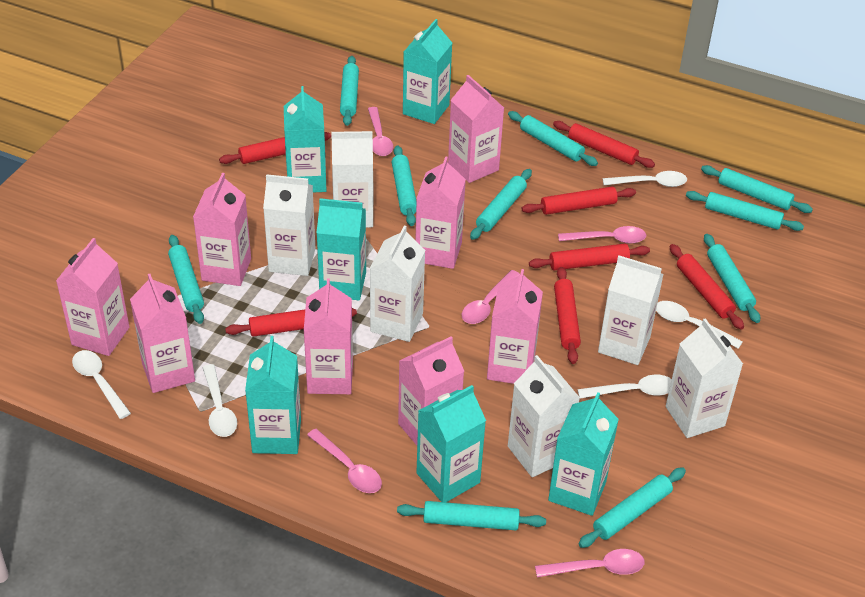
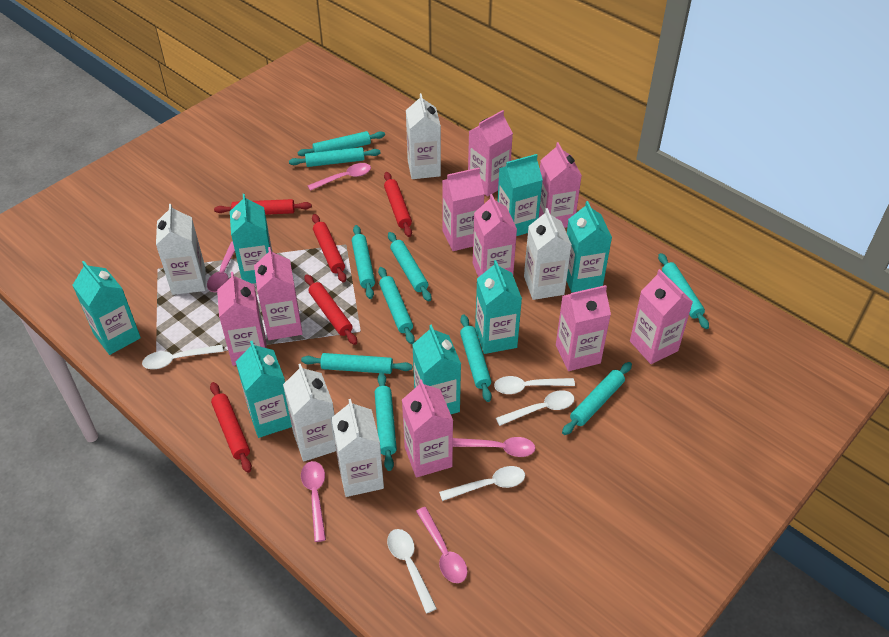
pink carton: [56,238,129,356] [130,274,195,393] [193,173,251,286] [304,279,353,394] [398,337,464,445] [416,156,466,269] [448,75,504,183] [487,269,543,384] = 8 -> [217,272,267,366] [254,247,303,340] [402,379,453,478] [442,168,484,251] [468,110,513,197] [473,194,517,277] [539,142,582,228] [556,285,611,371] [630,269,693,364] = 9
red rolling pin: [219,132,331,164] [225,308,357,337] [522,187,636,215] [529,244,650,270] [553,121,655,168] [554,267,581,364] [670,244,744,330] = 7 -> [210,382,252,473] [214,199,312,215] [305,275,357,345] [312,214,346,283] [384,172,412,237] = 5
turquoise carton: [245,336,301,454] [284,86,327,192] [317,198,366,300] [403,19,452,124] [416,385,486,502] [548,392,619,516] = 6 -> [72,261,141,355] [230,194,272,283] [236,341,292,438] [412,325,461,414] [475,260,522,354] [497,154,543,236] [566,201,612,292] = 7
white carton: [263,174,315,276] [331,131,373,227] [370,226,425,342] [508,355,580,477] [598,256,664,365] [666,318,743,438] = 6 -> [156,204,206,295] [283,364,336,462] [331,399,384,497] [406,93,441,179] [524,208,572,300] = 5

